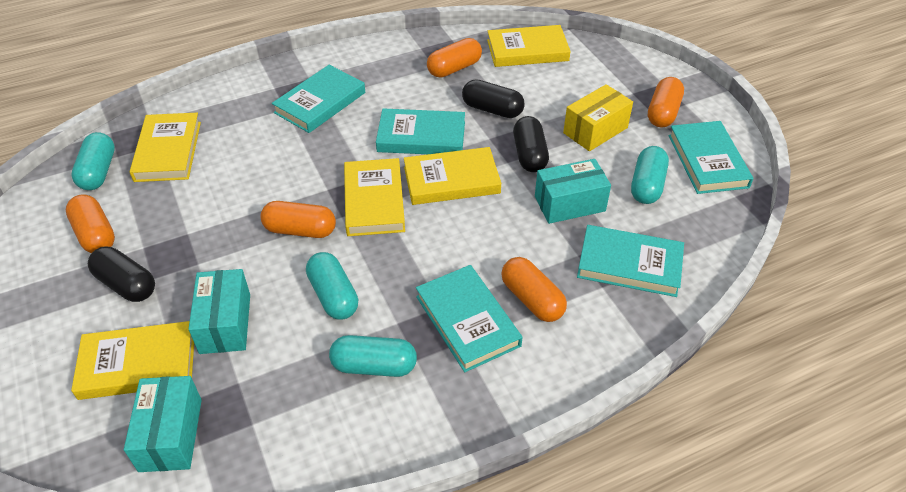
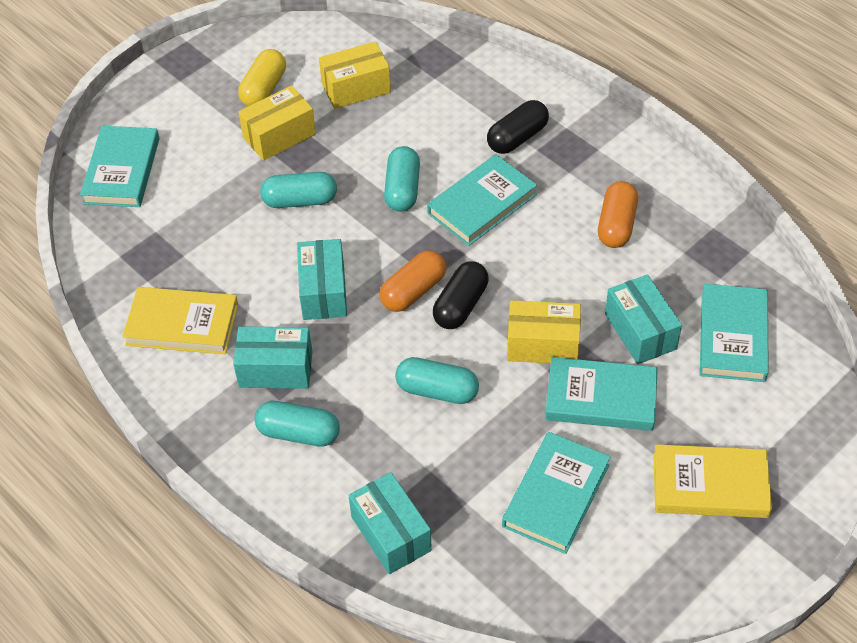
black capsule: [88,247,155,302] [462,79,525,118] [513,116,549,172] = 3 -> [433,261,489,329] [487,100,549,154] = 2
orange capsule: [66,194,115,253] [260,201,336,238] [427,38,482,78] [501,257,567,322] [648,77,684,127] = 5 -> [380,250,446,312] [598,181,638,248] = 2
turquoise box: [124,376,202,472] [189,269,250,354] [535,159,611,224] = 3 -> [233,326,313,389] [297,239,347,320] [348,472,432,574] [605,274,682,364] = 4
yellow book: [71,321,194,400] [129,113,201,182] [344,158,405,236] [404,147,501,205] [487,25,571,67] = 5 -> [122,287,238,354] [653,444,772,518] = 2
yellow box: [563,84,633,151] = 1 -> [238,86,316,161] [319,41,391,109] [507,300,581,363] = 3
yellow capsule: none = 0 -> [238,49,286,106] = 1

